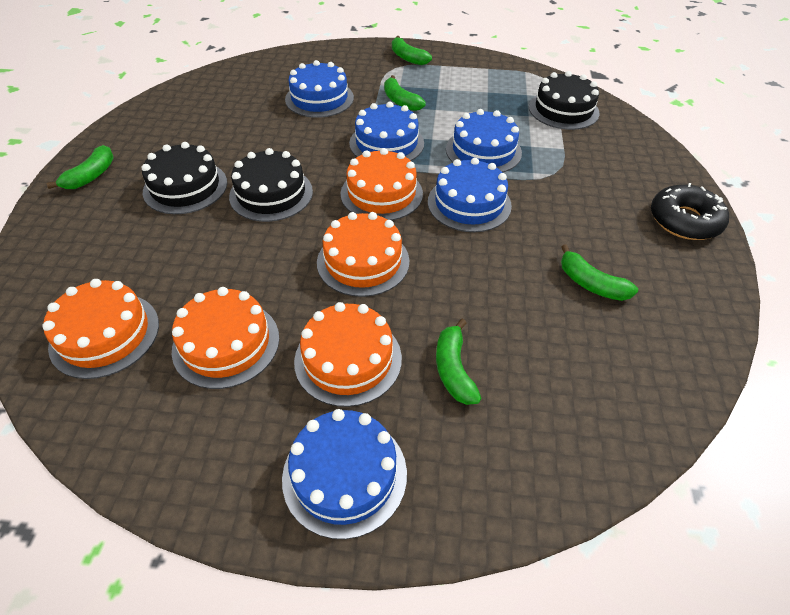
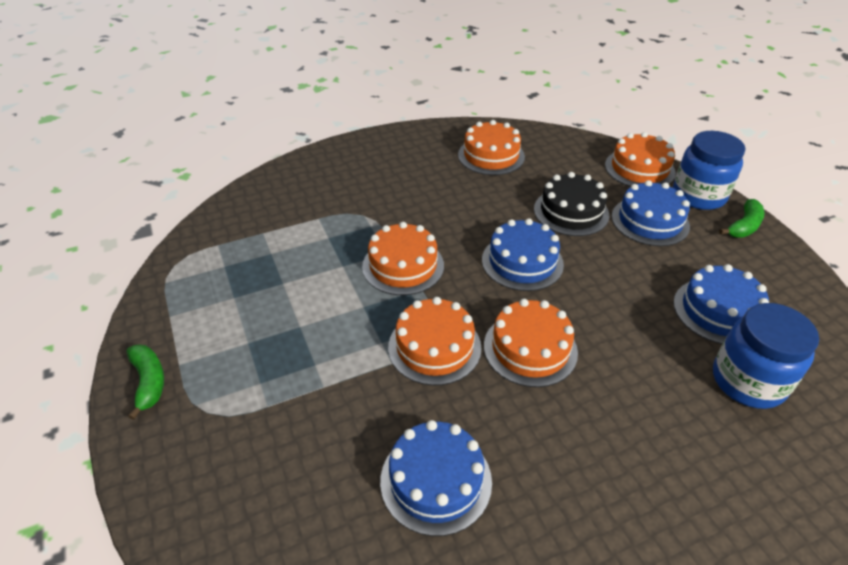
black cake: [141,142,227,214] [229,148,313,222] [529,71,600,130] = 3 -> [534,172,609,236] = 1
black donut: [651,183,729,240] = 1 -> none = 0
blue cake: [282,409,407,539] [285,60,354,118] [349,102,424,161] [428,158,512,232] [446,109,522,172] = 5 -> [380,420,492,536] [482,218,564,291] [611,180,690,246] [673,264,769,344] = 4
blue jar: none = 0 -> [673,131,745,210] [713,303,819,409] = 2
green banana: [47,145,114,189] [384,75,426,111] [392,36,432,65] [436,319,482,405] [561,244,638,301] = 5 -> [127,344,164,420] [719,199,765,238] = 2

